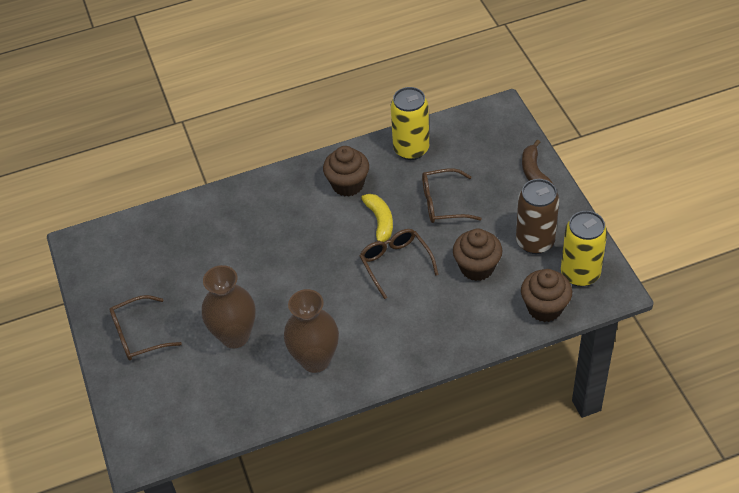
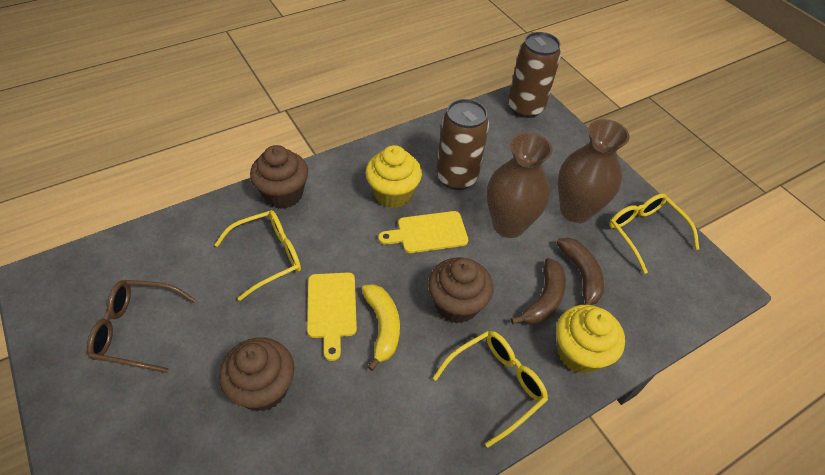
brown banana: [522,140,554,185] = 1 -> [511,258,566,325] [557,238,604,305] = 2
brown can: [516,179,559,254] = 1 -> [436,99,489,190] [508,32,561,118] = 2
brown glasses: [109,295,182,361] [360,229,439,299] [422,168,482,223] = 3 -> [87,280,196,373] = 1
yellow can: [391,87,429,160] [561,211,607,287] = 2 -> none = 0
yellow cupcake: none = 0 -> [366,145,422,208] [556,305,625,374] = 2
yellow cutting board: none = 0 -> [307,273,357,361] [378,211,468,253] = 2
yellow glasses: none = 0 -> [214,210,301,301] [433,331,548,447] [609,194,699,274] = 3

